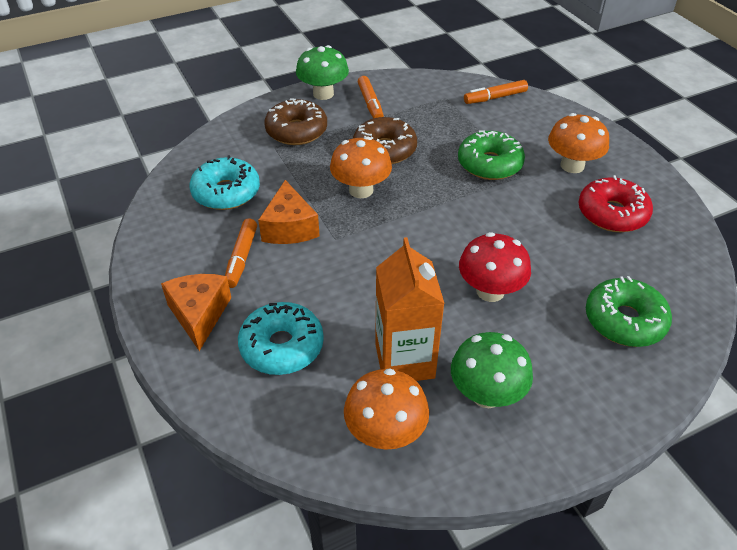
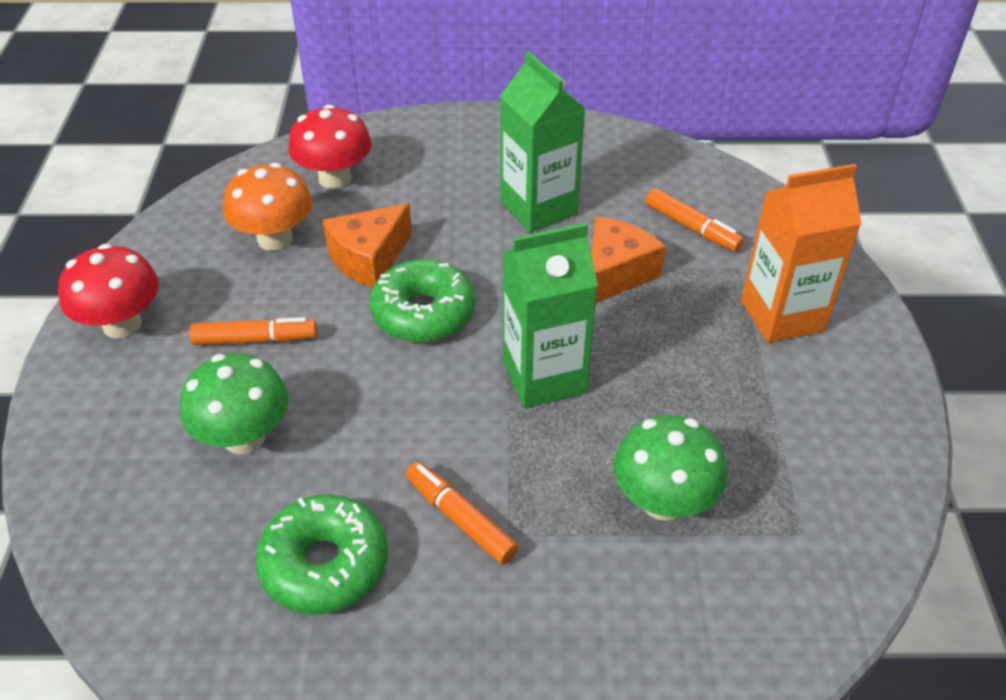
brown donut: [264,98,327,145] [353,117,417,164] = 2 -> none = 0
green carton: none = 0 -> [500,51,586,233] [502,223,598,408] = 2
orange mushroom: [330,136,392,198] [344,369,429,450] [548,113,609,173] = 3 -> [223,163,313,251] = 1
red donut: [578,175,653,232] = 1 -> none = 0
red mushroom: [459,232,531,302] = 1 -> [58,244,159,339] [289,105,372,189] = 2
turquoise donut: [190,155,260,210] [238,302,324,375] = 2 -> none = 0

